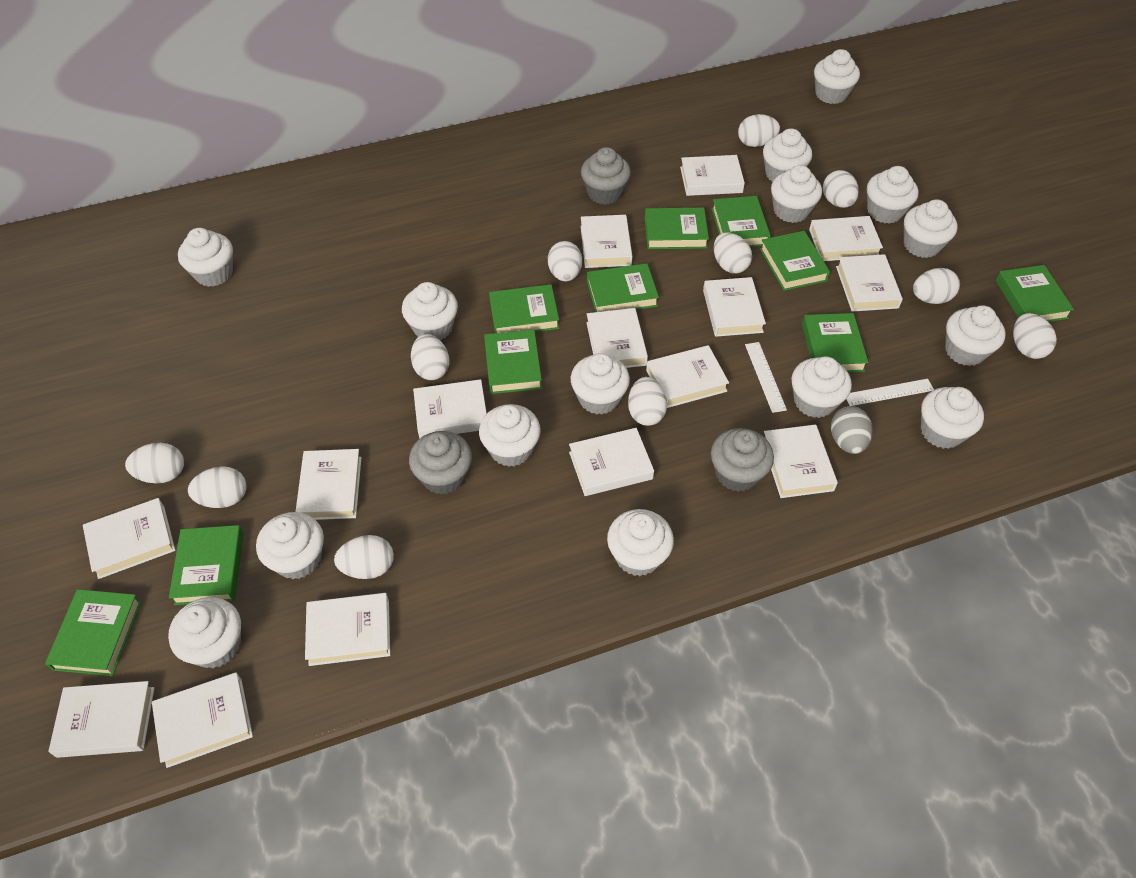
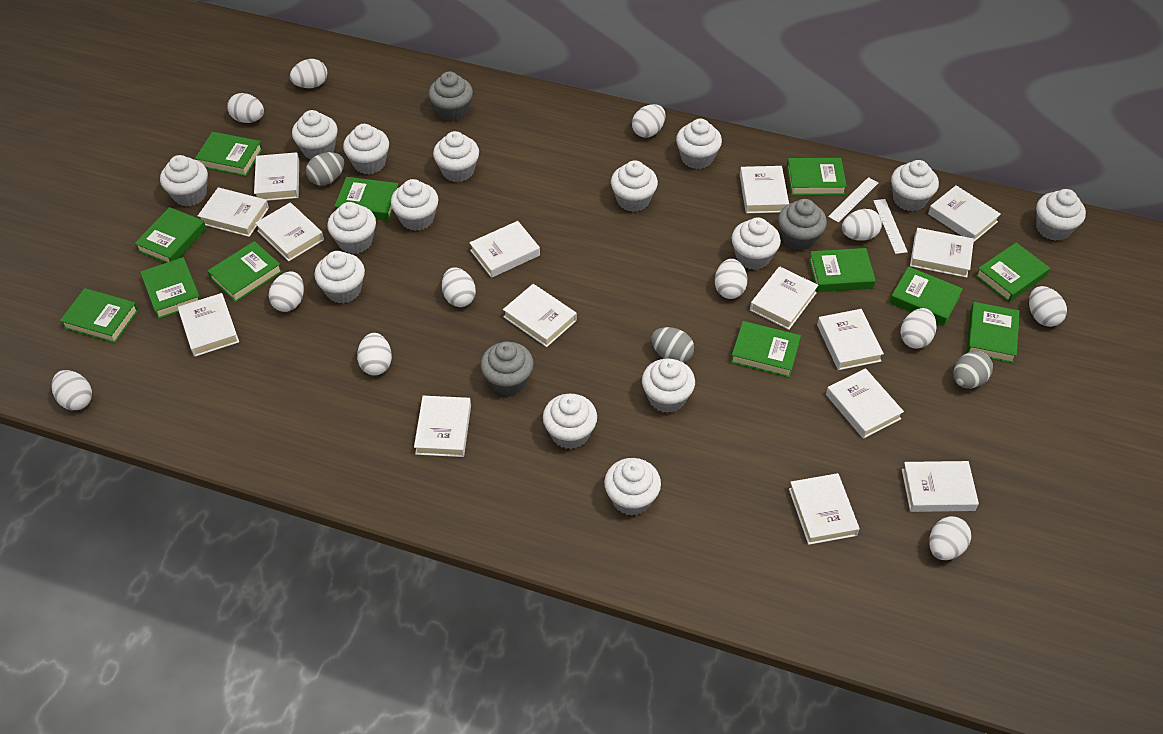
green book: [45,589,141,676] [169,525,244,605] [484,330,542,394] [489,284,559,333] [587,263,659,312] [645,208,709,249] [711,196,771,247] [760,231,830,291] [802,313,868,372] [996,265,1074,322] = 10 -> [60,288,139,343] [134,207,206,263] [140,257,201,319] [195,132,263,176] [208,241,282,302] [335,177,399,221] [731,321,801,378] [787,158,847,195] [809,248,876,292] [889,266,963,326] [966,302,1020,363] [975,242,1050,302] = 12
grey egg: [831,406,872,454] = 1 -> [306,152,344,185] [651,327,694,363] [953,351,993,388] = 3
white egg: [125,443,184,483] [188,466,246,508] [334,535,394,579] [411,334,449,380] [548,241,582,281] [628,377,667,426] [714,233,752,274] [738,114,780,147] [823,170,859,208] [913,268,960,304] [1013,313,1057,359] = 11 -> [52,370,92,411] [227,93,264,123] [269,271,304,312] [290,59,327,88] [357,333,392,375] [442,267,476,307] [632,104,665,138] [715,259,747,299] [842,209,882,241] [900,308,936,349] [929,516,971,560] [1029,286,1067,327] = 12

